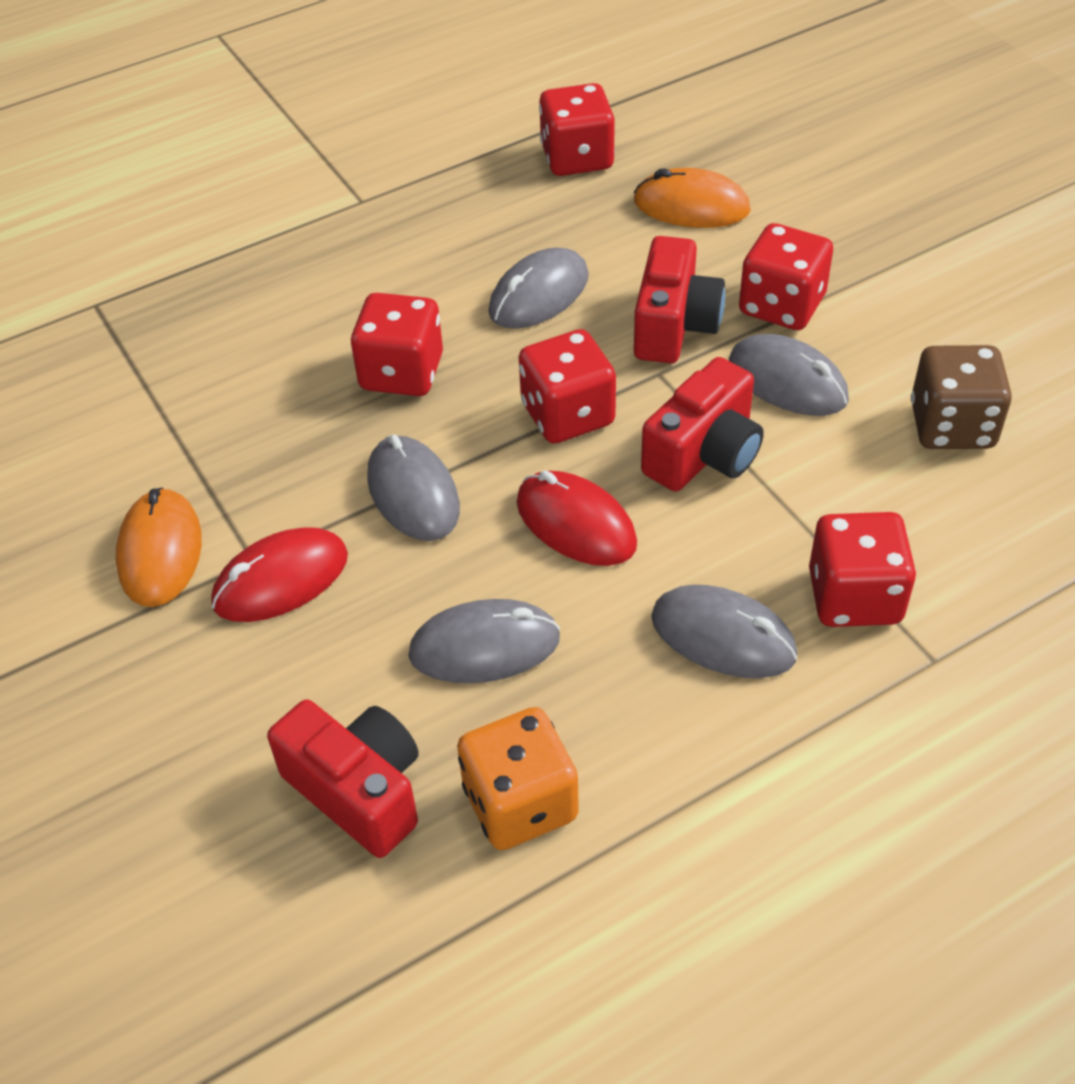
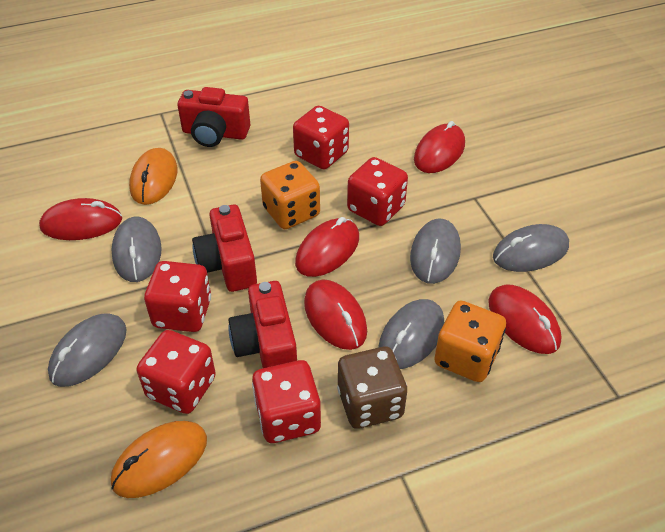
orange dice: [457,707,579,850] = 1 -> [260,161,320,229] [434,300,506,382] = 2
red mouse: [211,527,348,622] [517,471,637,566] = 2 -> [39,198,122,240] [295,217,359,277] [304,280,367,350] [414,121,465,173] [488,284,561,354] = 5

